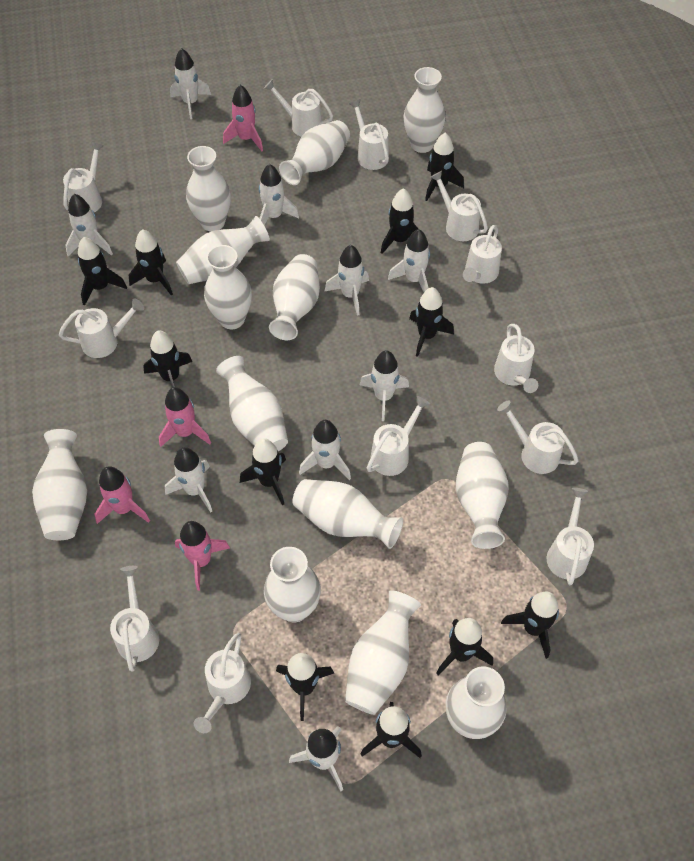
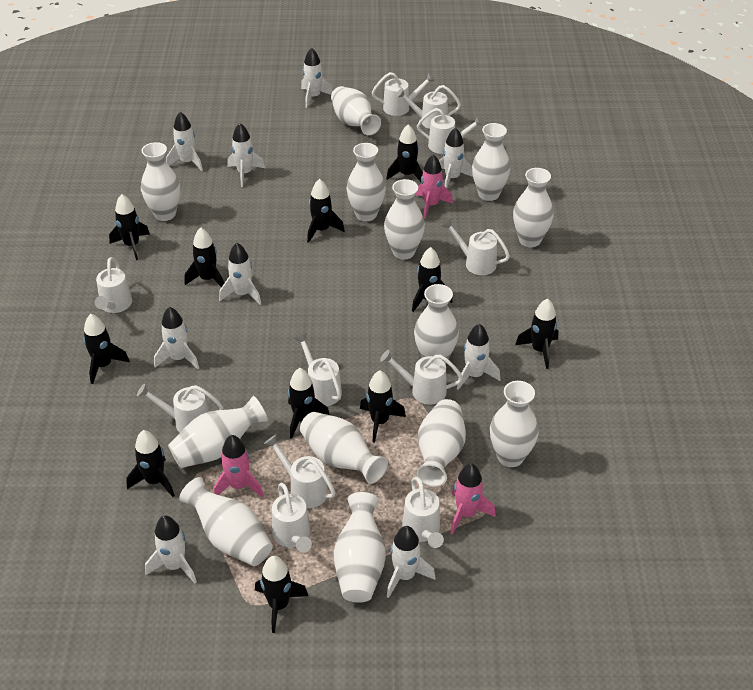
pink rocket: [95,466,150,524] [159,387,211,447] [175,521,230,590] [223,85,263,151] = 4 -> [213,435,264,498] [416,154,453,219] [450,463,496,535] = 3
white watering can: [59,298,144,358] [63,142,104,213] [110,566,159,672] [194,633,251,733] [264,79,333,137] [349,99,389,170] [367,396,430,476] [430,171,488,241] [463,225,502,284] [494,324,538,393] [497,400,579,474] [547,488,594,586] = 12 -> [95,257,132,313] [137,384,224,433] [264,435,336,508] [272,483,312,553] [294,333,342,406] [372,72,435,116] [380,350,463,405] [396,85,461,129] [402,477,444,548] [417,108,484,154] [442,218,510,275] = 11

